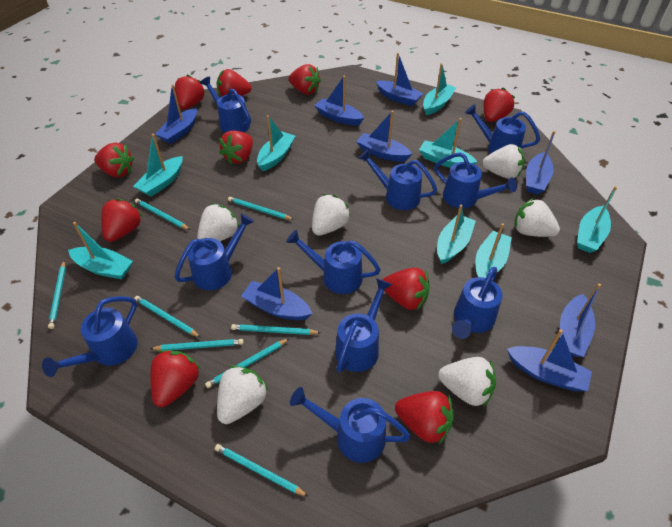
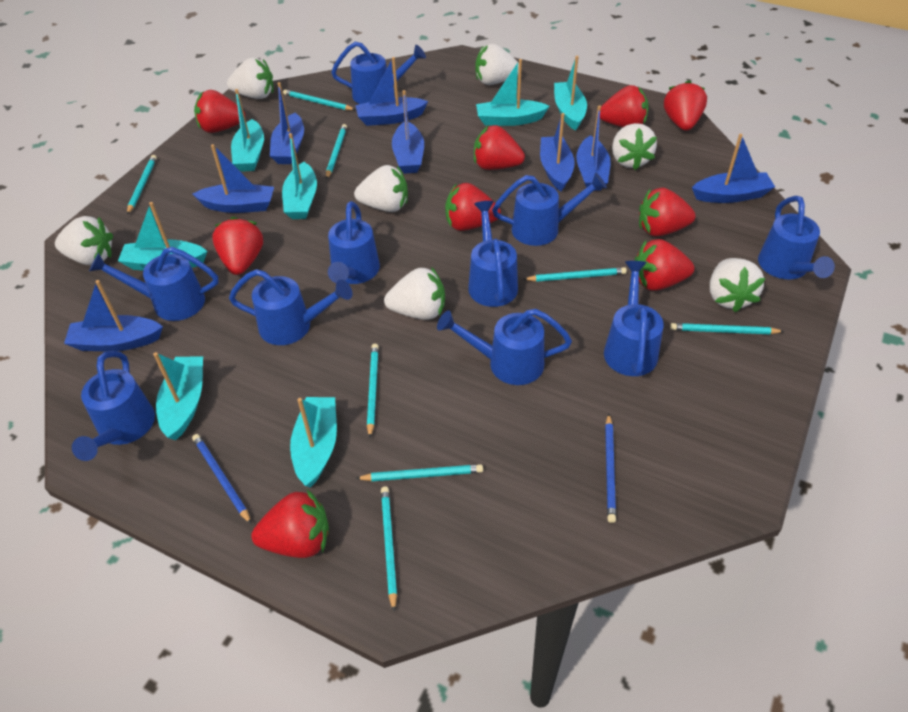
blue pencil: none = 0 -> [192,434,251,524] [605,413,616,523] = 2
red strawberry: [94,143,134,177] [101,198,143,242] [150,350,201,407] [175,75,205,110] [216,69,251,97] [219,130,253,164] [288,64,321,94] [383,268,430,310] [395,391,454,444] [484,88,515,122] = 10 -> [194,90,246,133] [212,217,263,275] [251,489,329,558] [445,183,501,231] [474,125,525,170] [600,85,649,127] [635,239,694,291] [639,188,696,237] [664,80,707,131] = 9
turquoise boat: [68,222,133,280] [133,134,183,197] [257,115,295,171] [419,118,477,168] [423,63,456,115] [437,205,476,264] [475,223,512,278] [577,186,617,253] = 8 -> [118,202,207,271] [153,352,203,441] [231,89,264,172] [282,133,317,219] [290,397,337,487] [476,59,550,126] [554,56,587,131] = 7
white strawberry: [197,203,240,241] [217,365,268,424] [312,194,351,236] [438,357,496,407] [482,144,525,179] [515,198,560,237] = 6 -> [55,216,113,265] [227,58,274,99] [354,165,408,212] [384,267,445,320] [475,44,519,85] [612,123,657,170] [710,258,765,312] = 7

